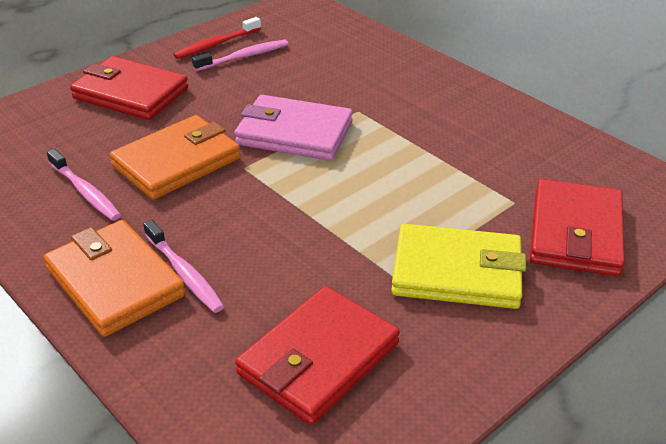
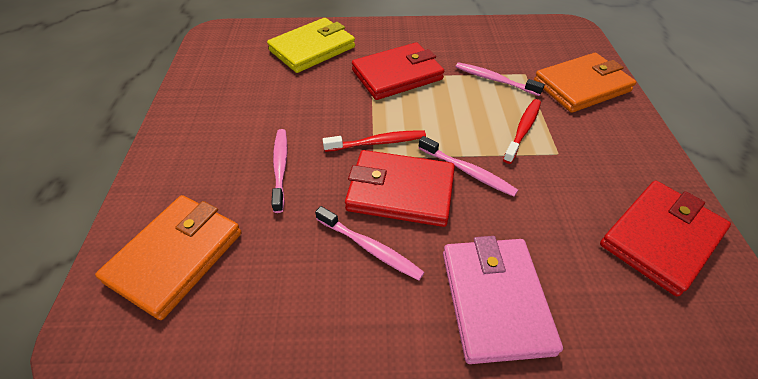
pink toothbrush: [47,149,121,221] [143,220,224,313] [192,40,288,71] = 3 -> [271,129,288,213] [315,206,424,280] [418,136,518,197] [456,62,545,96] = 4
red toothbrush: [173,17,261,59] = 1 -> [323,130,426,152] [503,99,541,164] = 2

